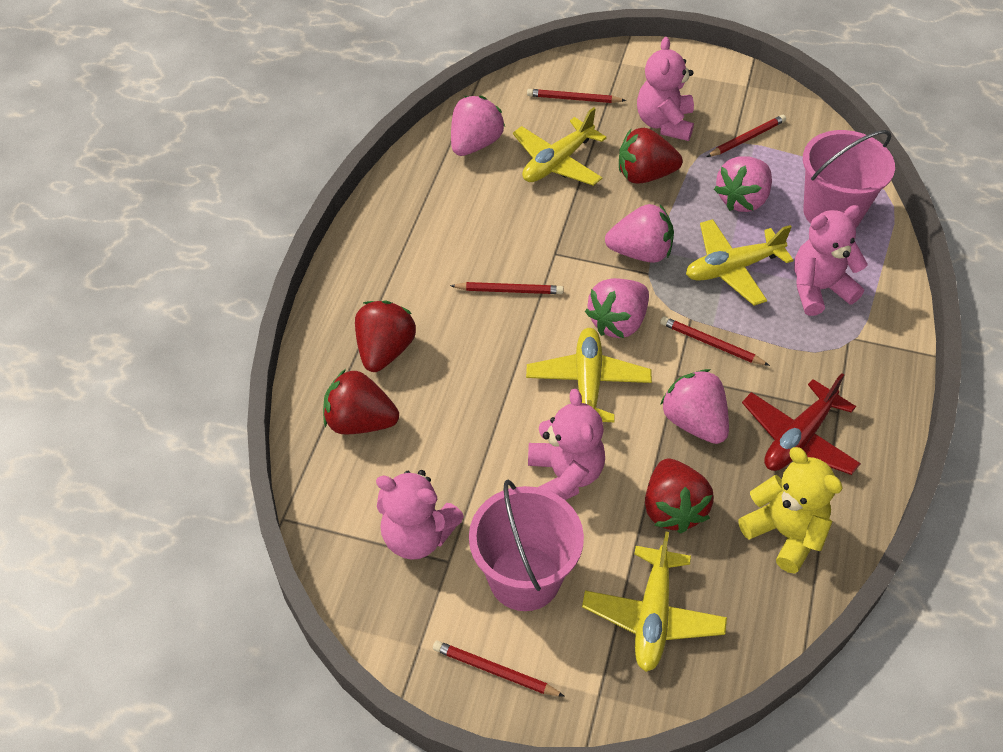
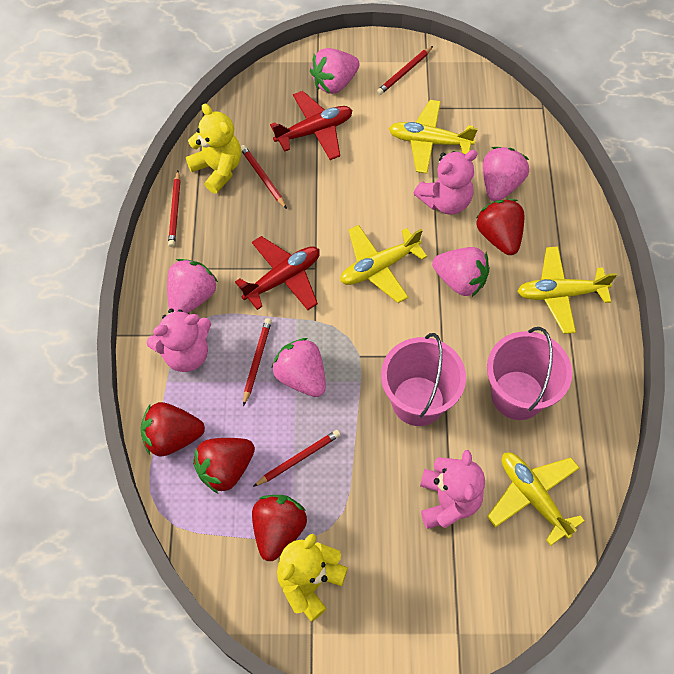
pink teddy bear: [376,470,464,560] [528,389,605,500] [637,37,694,141] [794,205,868,316] = 4 -> [146,309,211,372] [414,150,477,215] [420,450,485,529] = 3
red plane: [742,373,861,475] = 1 -> [235,236,320,310] [270,91,353,160] = 2
yellow teddy bear: [739,447,843,574] = 1 -> [186,103,241,194] [277,534,348,622] = 2

